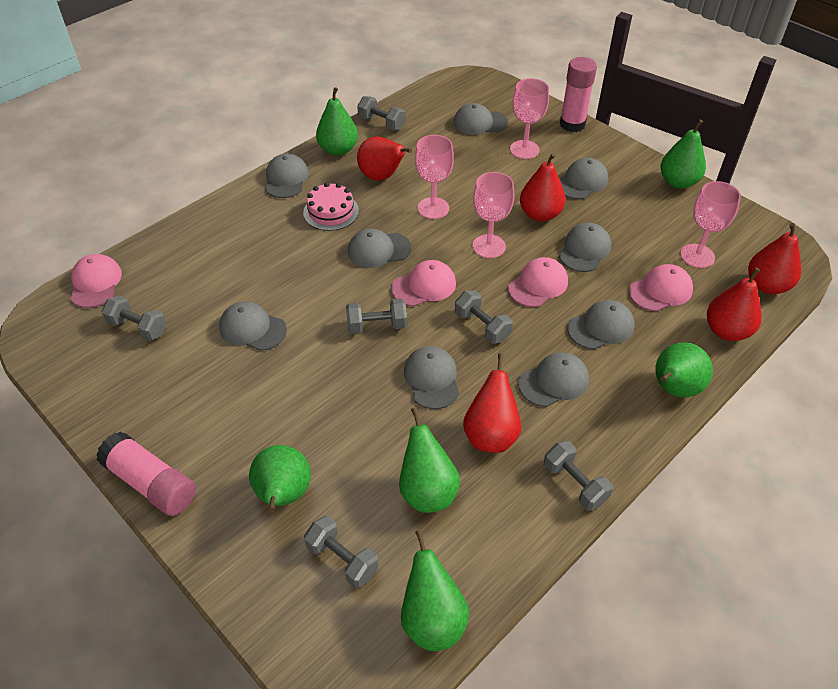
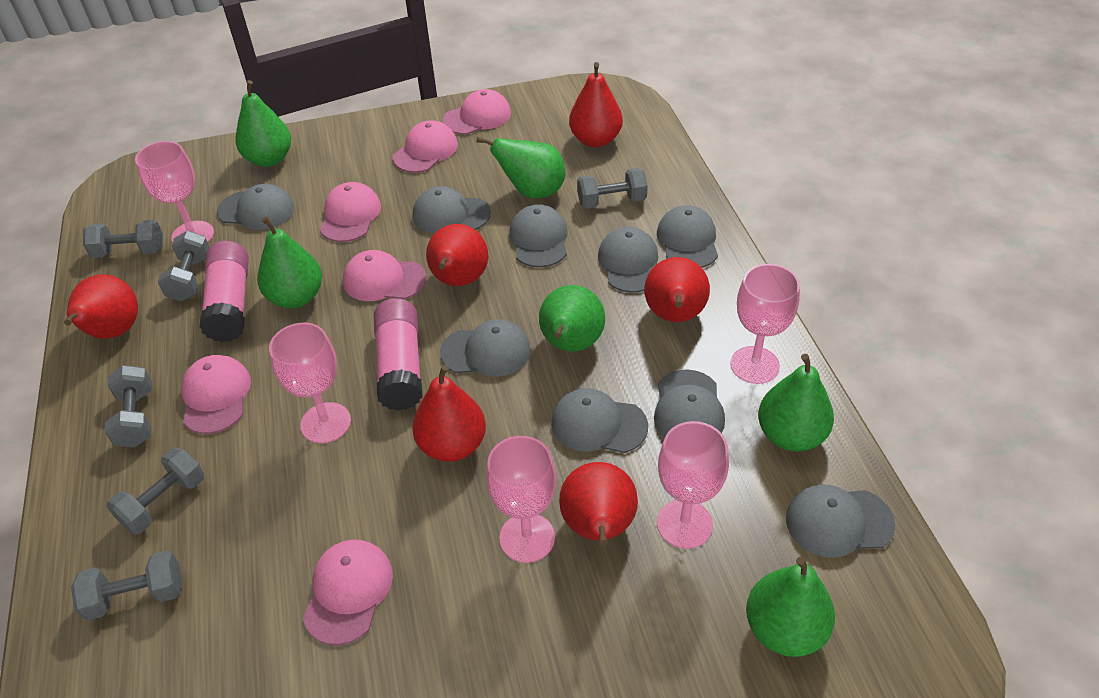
pink cake: [303,182,359,231] = 1 -> none = 0
pink cap: [70,254,122,308] [392,260,456,306] [508,257,568,307] [629,264,693,311] = 4 -> [181,355,251,434] [303,540,393,645] [320,182,381,242] [343,250,426,301] [393,120,458,173] [443,89,511,135] = 6
pink goblet: [415,135,454,219] [473,172,514,258] [510,78,549,159] [681,181,741,268] = 4 -> [135,141,214,243] [269,323,351,443] [486,436,557,563] [657,421,729,549] [730,264,800,384] = 5
red pear: [357,137,412,181] [463,353,522,453] [520,153,566,222] [707,268,762,341] [748,223,801,294] = 5 -> [64,274,138,339] [412,365,486,462] [426,224,488,286] [559,462,638,546] [569,62,623,147] [644,257,710,322] = 6

